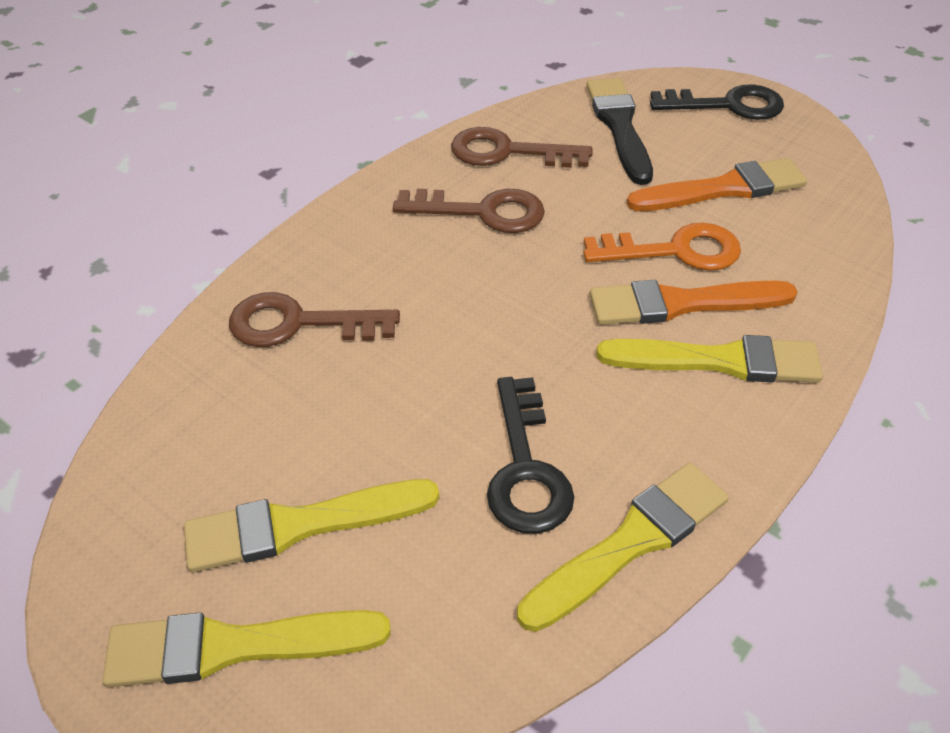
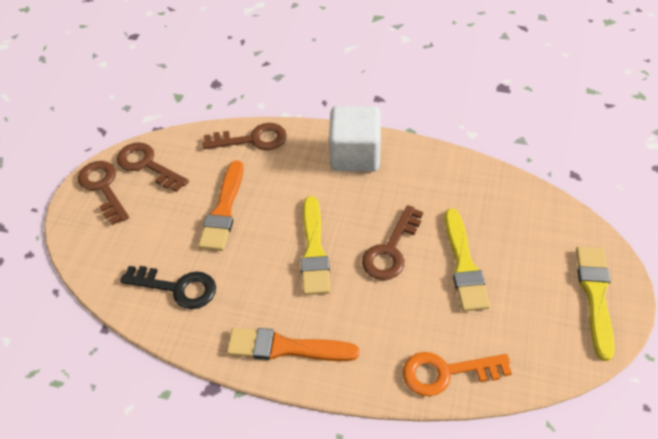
black brush: [586,78,653,185] = 1 -> none = 0
black key: [487,377,574,534] [650,84,784,120] = 2 -> [120,266,216,309] = 1
brown key: [229,292,400,347] [393,189,545,233] [451,127,593,168] = 3 -> [78,161,129,225] [117,142,189,192] [202,123,287,150] [362,205,423,280] = 4
white cube: none = 0 -> [329,106,381,172] = 1
yellow brush: [102,610,391,688] [184,479,439,572] [517,463,729,632] [597,335,823,383] = 4 -> [300,196,331,295] [445,209,490,311] [576,247,615,361] = 3

